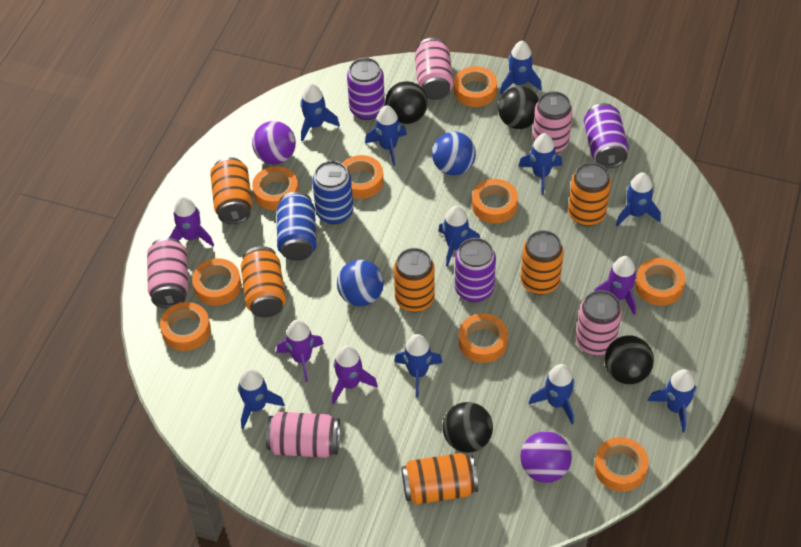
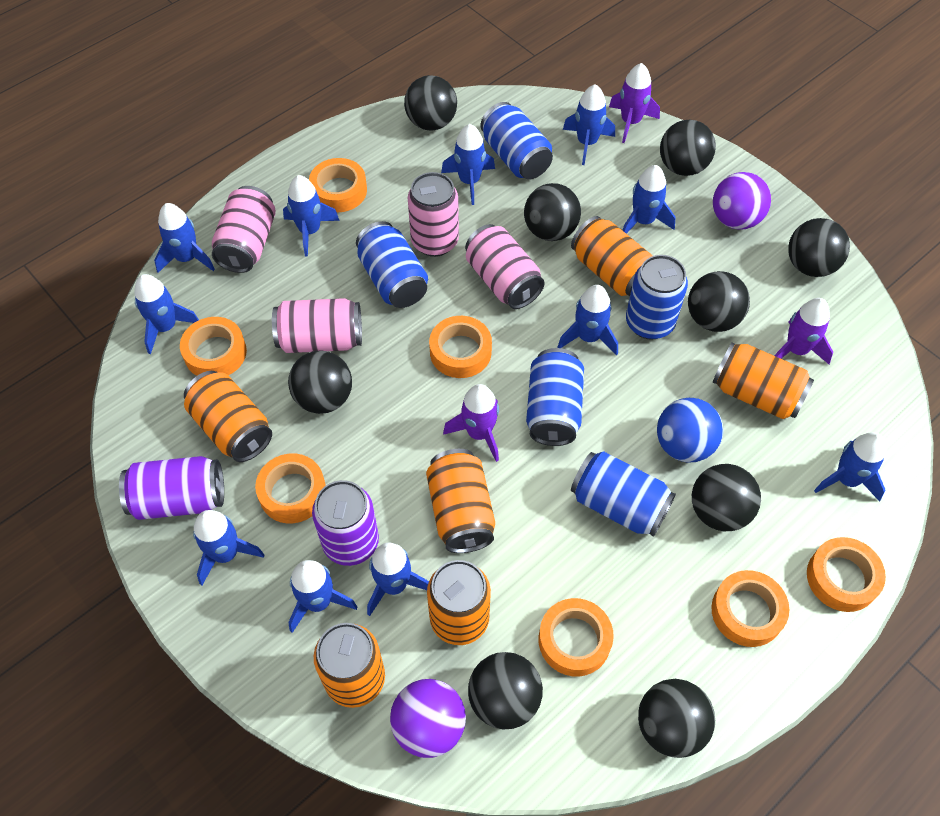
black ball: [385,81,428,124] [442,402,493,453] [498,86,539,129] [604,335,654,384] = 4 -> [288,351,352,414] [404,75,457,130] [468,652,543,729] [524,183,581,241] [638,679,715,758] [660,120,716,176] [688,271,750,332] [692,464,761,531] [788,218,850,277] = 9
blue ball: [337,260,384,306] [432,132,476,176] = 2 -> [657,398,723,462] = 1
blue can: [276,192,317,261] [312,161,353,224] = 2 -> [356,221,428,308] [481,102,553,180] [526,348,584,446] [571,451,676,537] [626,255,688,340] = 5
blue rocket: [238,368,285,429] [300,83,340,142] [365,105,407,166] [394,334,443,397] [438,206,480,267] [500,41,542,94] [518,133,562,194] [529,364,575,424] [616,172,661,226] [648,369,696,433] = 10 -> [134,274,199,354] [154,203,215,273] [193,510,264,585] [283,175,340,257] [288,560,357,633] [367,543,429,616] [441,124,495,205] [557,285,618,356] [563,84,615,165] [622,165,676,234] [814,432,886,502] = 11
orange tape: [160,302,211,351] [192,258,241,306] [252,166,299,210] [342,155,383,199] [454,66,497,107] [459,313,508,363] [472,179,518,223] [594,437,649,492] [635,258,685,306] = 9 -> [180,317,247,376] [255,453,326,523] [309,158,367,212] [429,316,492,378] [539,598,614,677] [711,570,789,647] [807,537,886,612] = 7
pink can: [147,238,188,308] [266,412,340,458] [415,38,453,100] [532,91,573,154] [576,290,622,356] = 5 -> [212,186,276,273] [272,298,362,353] [408,172,459,257] [465,224,545,309] = 4
purple can: [347,58,385,120] [455,238,496,302] [584,103,629,168] = 3 -> [119,456,224,520] [312,480,379,566] = 2
purple rocket: [169,196,214,246] [276,319,324,382] [332,345,378,404] [594,256,637,315] = 4 -> [443,384,499,462] [609,63,660,143] [775,298,833,364] = 3

